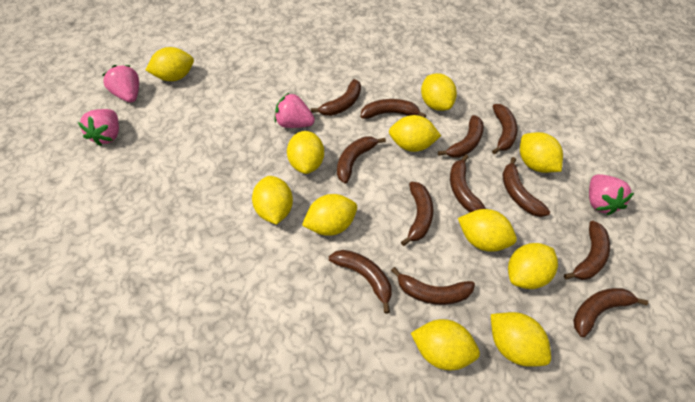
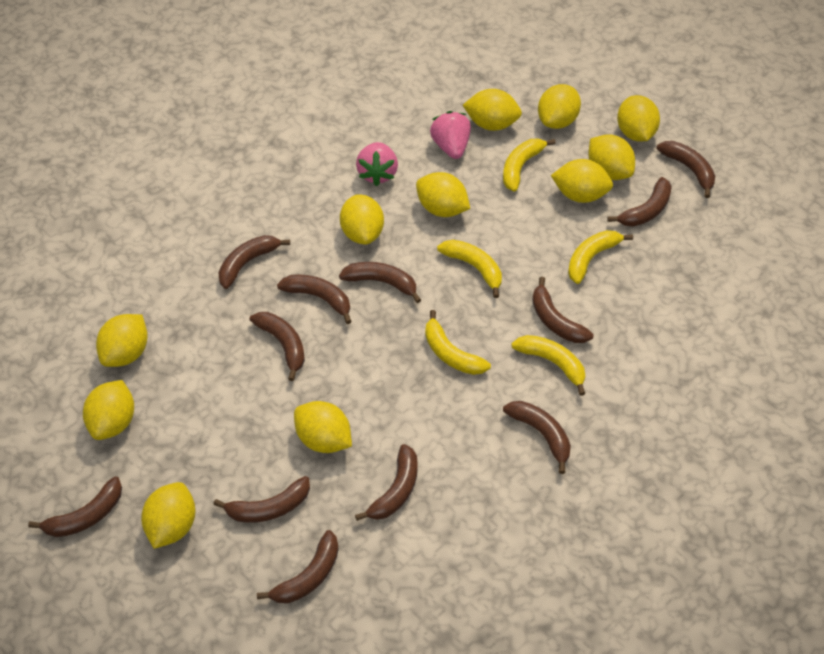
pink strawberry: [78,109,119,146] [102,65,139,103] [275,92,315,128] [589,174,634,215] = 4 -> [356,142,398,186] [430,111,471,159] = 2
yellow banana: none = 0 -> [425,310,491,375] [437,240,502,298] [503,138,556,192] [511,335,585,396] [568,230,633,284] = 5

